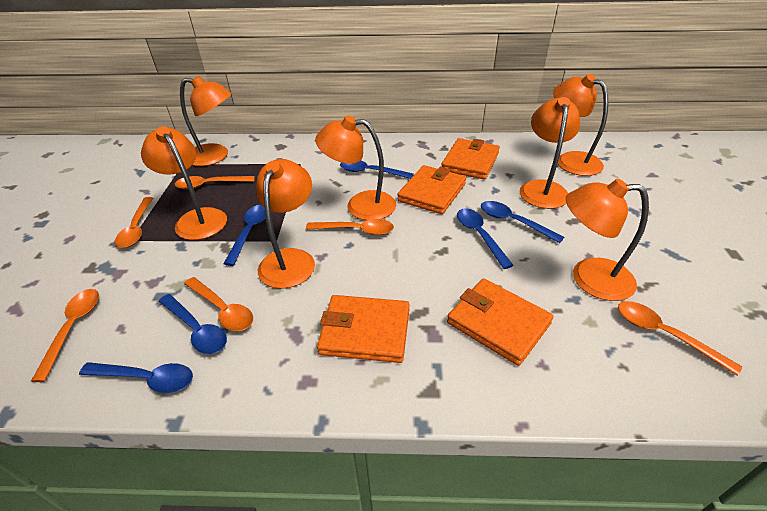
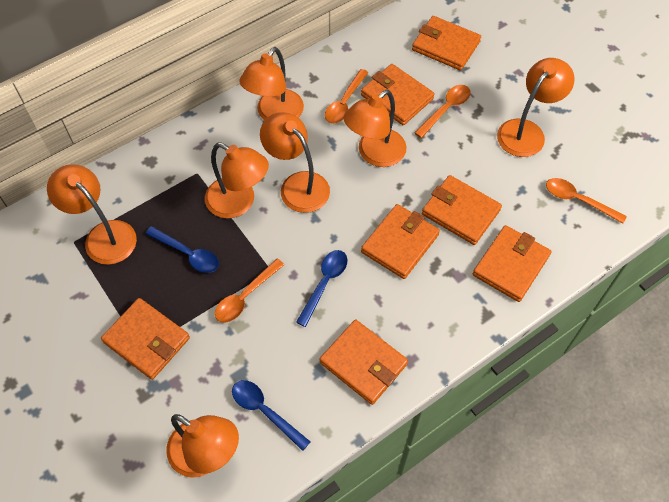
blue spoon: [79,362,193,393] [159,294,227,354] [223,205,266,266] [340,160,414,179] [457,208,514,269] [481,201,564,243] = 6 -> [145,226,219,273] [232,380,311,451] [296,250,348,327] = 3
orange spoon: [31,289,99,382] [115,197,153,248] [175,176,255,189] [184,277,253,331] [306,219,394,235] [618,301,742,376] = 6 -> [215,259,284,323] [325,69,369,124] [415,85,471,138] [546,178,627,224] = 4
orange wallet: [317,295,410,363] [398,165,466,214] [442,138,500,180] [447,278,554,366] = 4 -> [101,298,190,380] [319,320,408,405] [361,64,435,125] [361,204,440,279] [412,16,481,71] [422,175,502,245] [473,225,551,302] = 7

